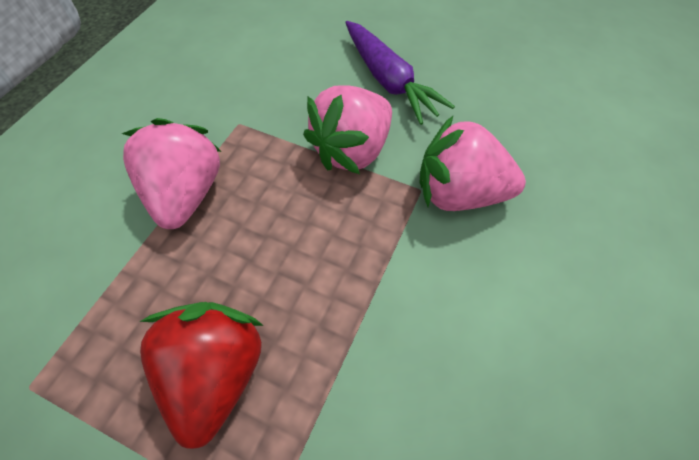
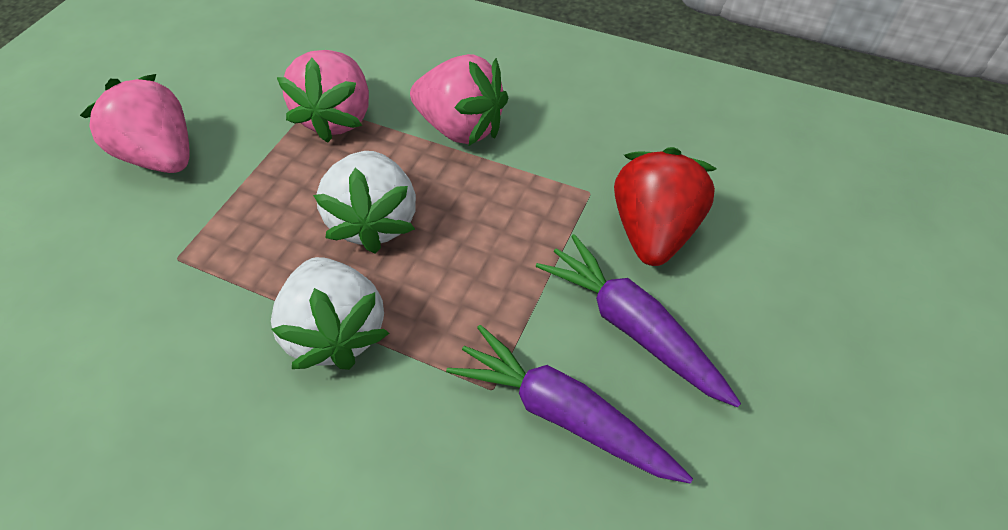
purple carrot: [345,21,455,125] = 1 -> [446,325,693,484] [536,234,741,407] = 2
white strawberry: none = 0 -> [271,257,390,370] [313,151,416,253] = 2

